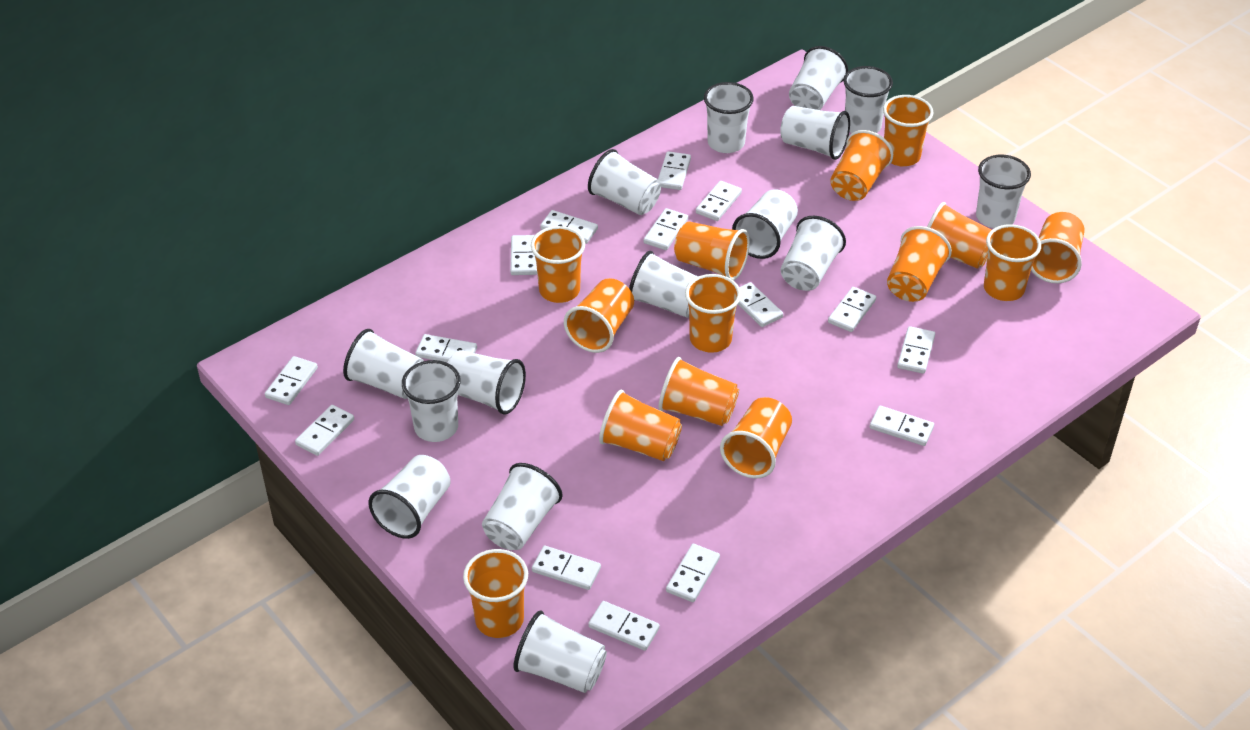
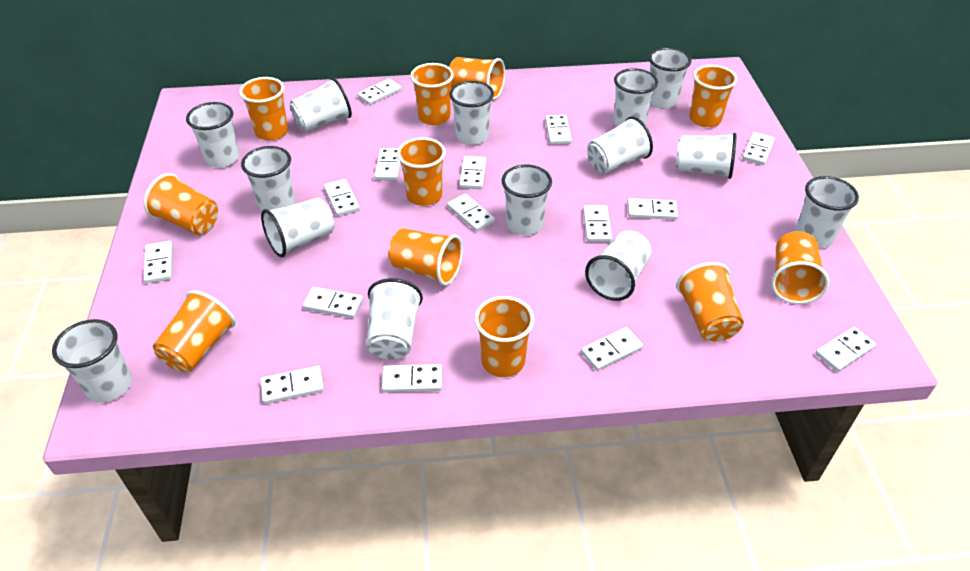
orange cup: [463,549,528,638] [531,226,585,303] [564,278,634,353] [599,390,682,461] [658,357,739,426] [674,221,750,281] [685,274,741,353] [720,397,792,478] [831,130,893,201] [883,95,934,166] [887,226,952,302] [927,202,992,269] [984,224,1041,301] [1031,212,1084,283] = 14 -> [144,173,218,235] [153,290,236,372] [239,77,288,140] [389,228,463,286] [397,137,446,206] [410,63,454,125] [449,57,505,100] [474,296,534,377] [677,262,744,341] [689,65,738,127] [771,231,829,304] = 11
white cup: [343,329,424,399] [368,455,450,539] [402,360,461,442] [447,350,526,415] [482,463,563,550] [513,611,607,693] [588,149,661,215] [629,251,698,318] [704,82,754,153] [732,189,798,259] [780,106,850,160] [781,216,846,291] [789,46,848,110] [843,66,893,133] [976,155,1031,228] = 15 -> [52,319,132,403] [186,102,239,168] [241,146,295,212] [261,197,334,257] [290,78,352,132] [366,278,423,360] [449,81,494,145] [502,165,552,235] [585,230,652,301] [587,117,653,174] [613,68,658,127] [649,47,692,109] [676,133,736,179] [795,176,859,248] = 14

